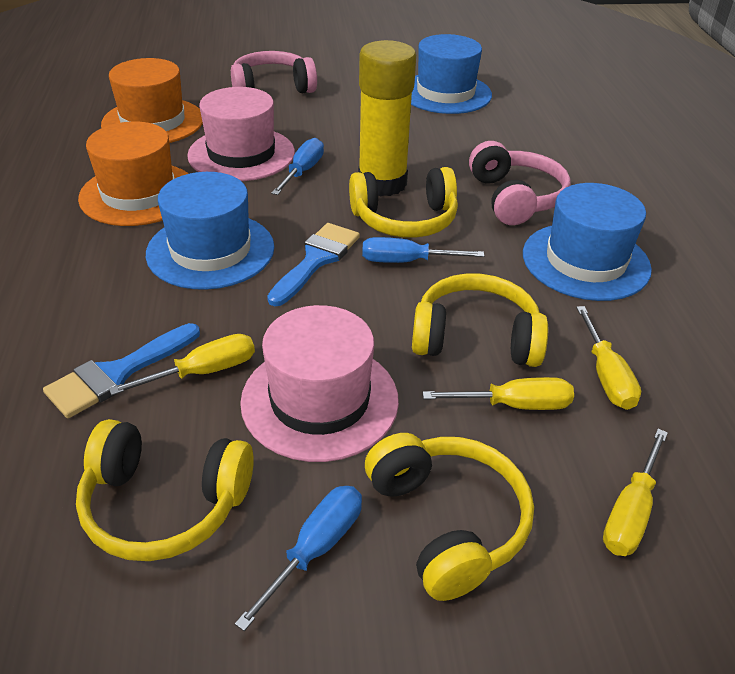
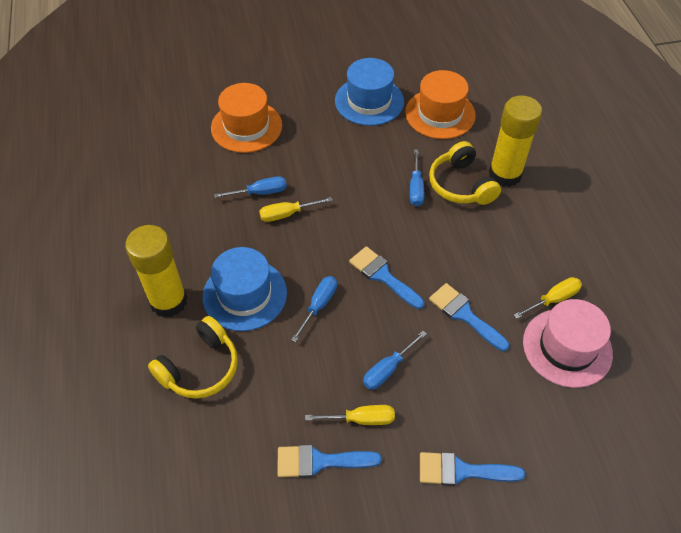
blue brush: [43,323,200,418] [267,223,360,306] = 2 -> [277,445,382,478] [349,246,424,309] [420,452,525,486] [429,283,509,351] = 4
blue hat: [146,172,274,290] [411,34,492,114] [523,183,652,301] = 3 -> [202,247,287,331] [335,58,404,126] = 2
blue screwdriver: [235,486,362,631] [271,138,324,195] [362,237,484,263] = 3 -> [214,176,287,198] [291,276,337,342] [363,331,427,390] [409,150,424,207] = 4
pink hat: [187,87,295,181] [240,305,399,462] = 2 -> [523,299,613,388] = 1
pink headphones: [231,51,317,93] [469,141,571,225] = 2 -> none = 0
yellow glue stick: [358,40,416,196] = 1 -> [125,225,187,317] [489,95,542,187] = 2
yellow headphones: [76,419,254,561] [349,167,458,238] [365,433,534,601] [412,273,548,367] = 4 -> [148,316,238,399] [429,141,501,205] = 2
yellow screwdriver: [109,334,255,395] [422,377,574,410] [576,306,641,410] [603,429,668,556] = 4 -> [259,197,332,222] [305,405,395,425] [514,277,582,319] = 3

